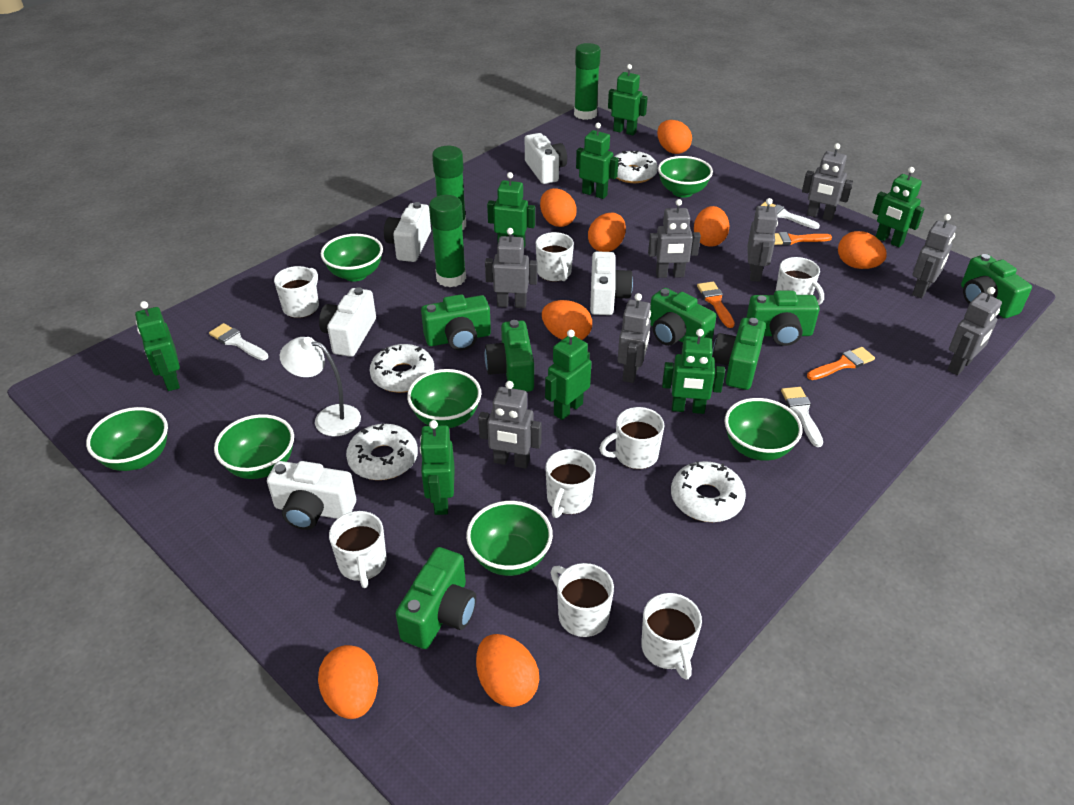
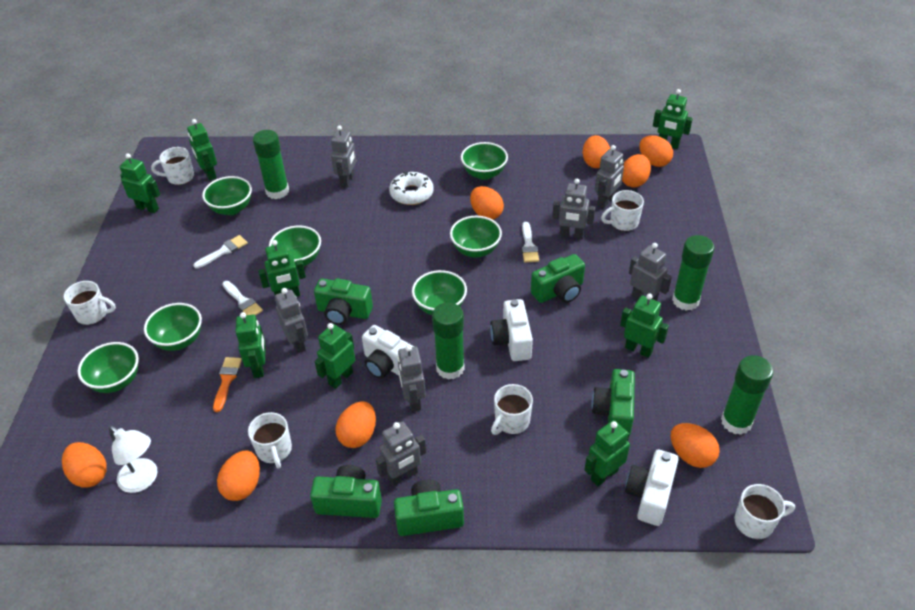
green camera: [396,547,476,649] [421,294,491,351] [485,320,534,392] [649,288,716,346] [712,318,766,390] [746,291,819,346] [961,254,1032,318] = 7 -> [310,465,382,518] [314,278,373,325] [394,479,464,536] [531,254,585,303] [592,369,635,436] = 5
green glue stick: [429,195,466,287] [432,146,466,230] [574,43,601,120] = 3 -> [253,130,289,199] [432,302,465,380] [672,235,715,311] [721,355,773,435] = 4
grey robot: [478,381,542,469] [485,228,537,308] [618,293,651,383] [648,199,701,278] [747,198,778,282] [802,143,853,221] [912,214,956,298] [948,287,1002,375] = 8 -> [275,288,308,353] [331,125,356,188] [376,421,426,486] [398,345,426,412] [552,179,595,239] [595,145,624,208] [629,243,672,301] = 7
orange brush: [697,282,735,328] [774,232,832,245] [807,347,875,380] = 3 -> [213,357,242,412] = 1
white camera: [267,461,356,530] [319,287,376,357] [384,202,431,262] [525,133,567,184] [590,251,633,315] = 5 -> [362,325,414,379] [490,299,533,361] [625,450,679,526] = 3
white donut: [346,424,418,480] [370,344,434,393] [614,150,658,183] [671,461,746,522] = 4 -> [389,172,434,205] = 1
white mug: [274,266,319,318] [329,511,386,588] [536,232,574,282] [545,449,596,518] [551,563,614,637] [599,407,664,469] [641,593,702,680] [776,257,824,305] = 8 -> [64,281,116,325] [151,147,194,185] [248,412,292,469] [491,384,533,435] [601,190,644,231] [735,484,795,539] = 6

